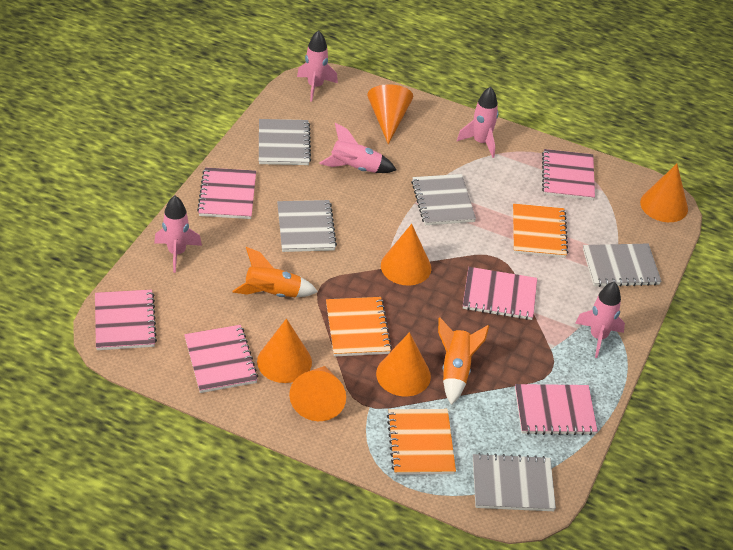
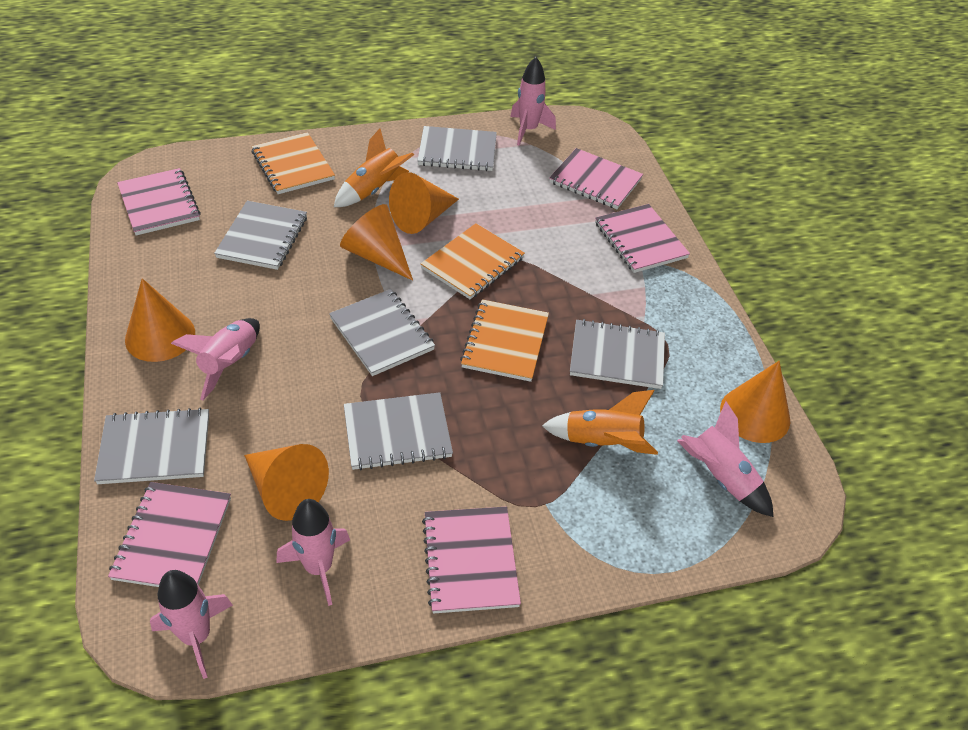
grey notebook: [259,119,311,165] [277,200,337,252] [411,174,476,225] [473,453,556,511] [583,244,661,287] = 5 -> [94,408,209,484] [214,201,307,270] [329,289,435,376] [344,392,453,470] [417,126,497,171] [570,319,665,389] = 6
orange cone: [257,318,312,383] [289,366,346,421] [367,84,413,144] [376,332,431,396] [381,224,431,285] [640,164,688,222] = 6 -> [125,278,195,362] [244,444,329,521] [340,204,413,281] [389,172,459,234] [720,361,790,443] = 5
pink notebook: [95,289,157,350] [184,325,258,393] [197,167,256,219] [463,267,537,320] [515,384,598,435] [542,149,595,200] = 6 -> [108,482,231,587] [117,168,201,235] [422,507,521,614] [549,148,643,209] [595,204,690,273] = 5

